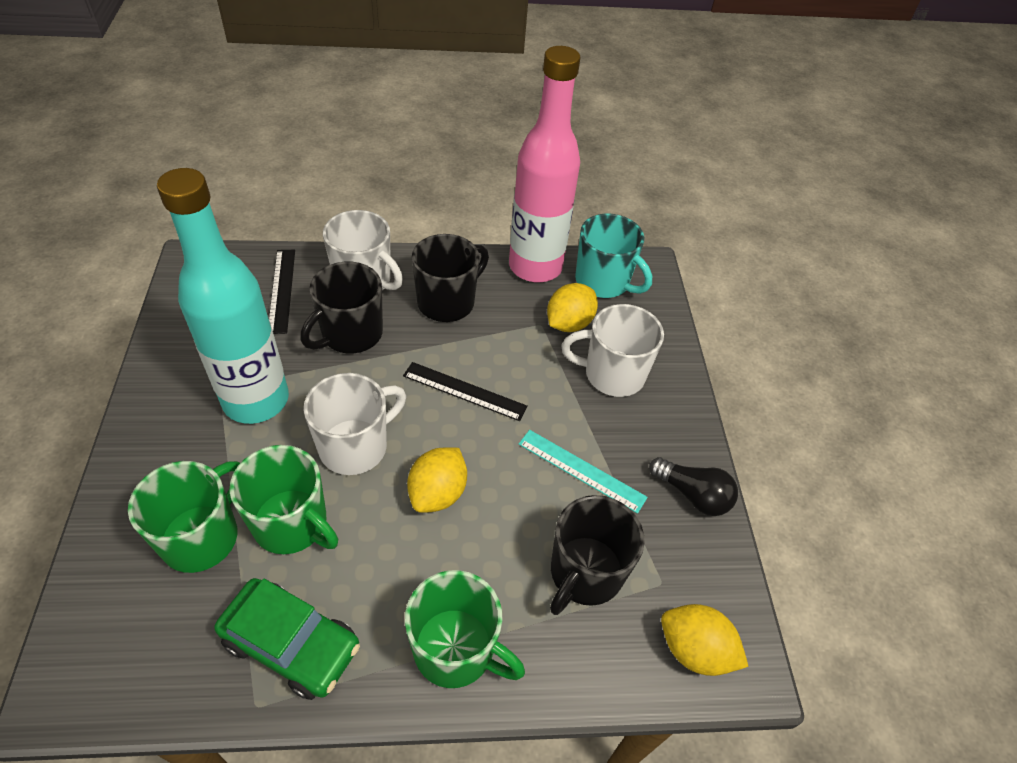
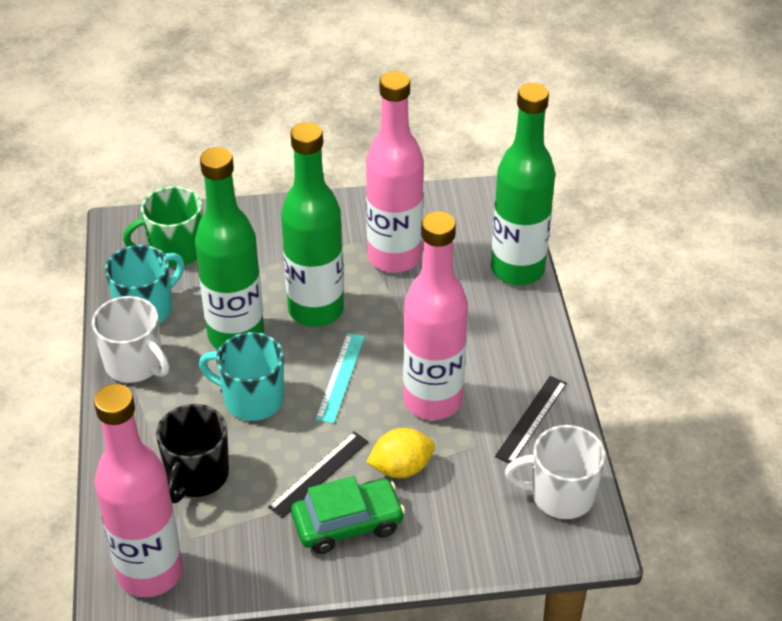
black light bulb: [649,457,738,516] = 1 -> none = 0
black mug: [300,262,383,354] [412,234,489,322] [550,495,645,615] = 3 -> [156,404,229,503] = 1
green bottle: none = 0 -> [195,147,264,349] [281,122,344,327] [491,83,555,285] = 3
green mug: [128,461,240,573] [229,445,338,554] [405,570,525,688] = 3 -> [123,186,203,267] = 1
pink bottle: [509,46,580,282] = 1 -> [94,384,183,597] [366,71,423,273] [403,211,468,420] = 3
turquoise bottle: [157,168,289,424] = 1 -> none = 0
turquoise mug: [575,214,652,298] = 1 -> [105,245,184,324] [199,332,284,421] = 2
white mug: [304,373,406,475] [323,210,403,290] [562,304,664,397] = 3 -> [92,296,169,383] [505,425,606,519] = 2
yellow lemon: [407,448,467,513] [547,283,598,332] [661,604,749,676] = 3 -> [366,428,435,478] = 1

